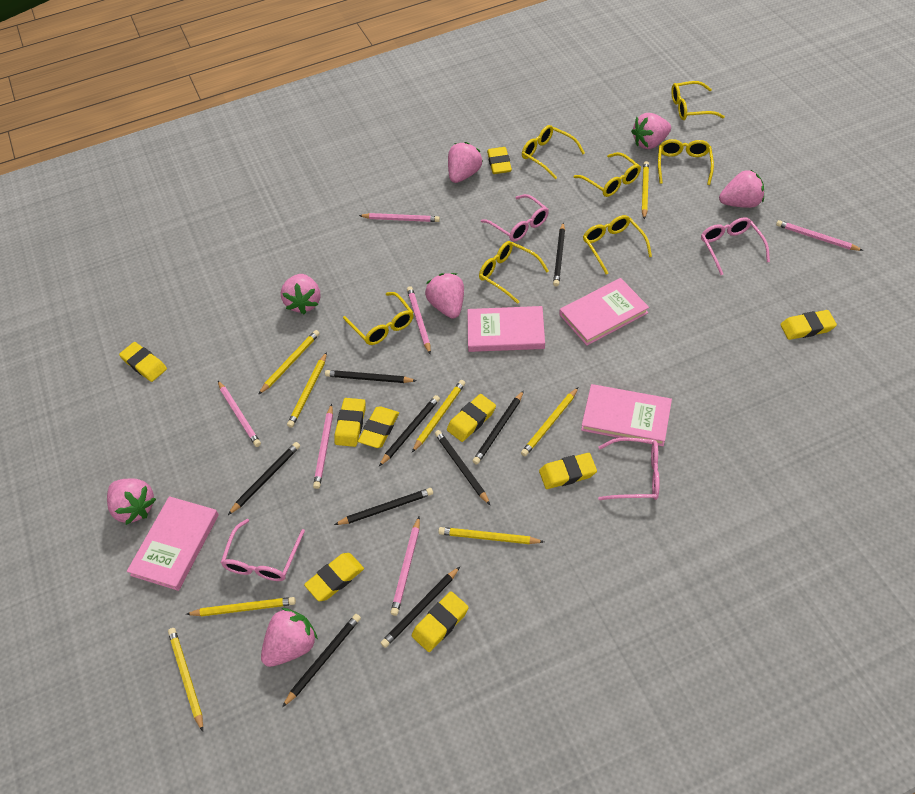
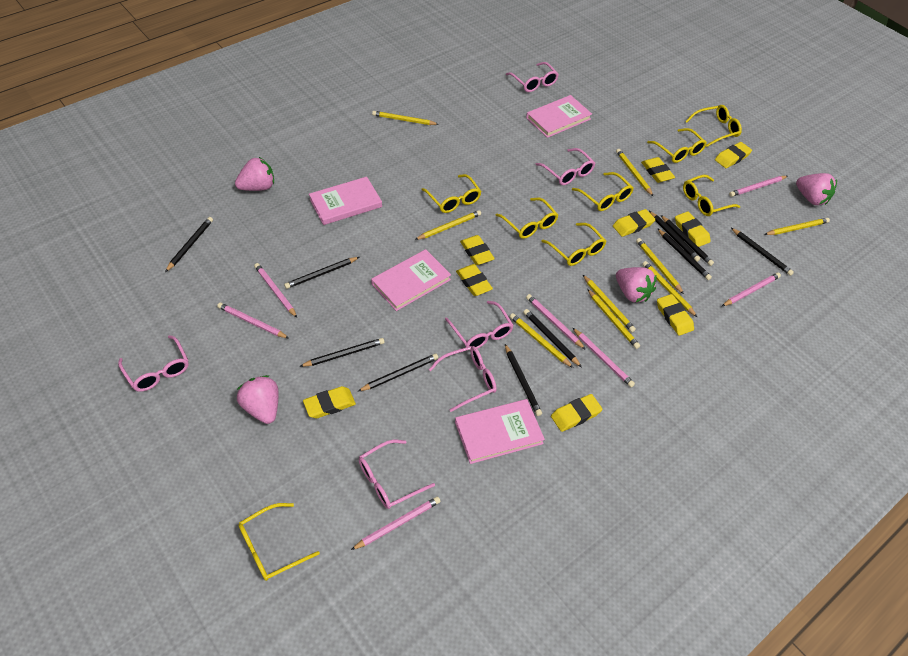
black pencil: [228,442,300,515] [282,614,361,707] [325,370,417,383] [334,488,433,525] [379,395,440,466] [381,567,460,648] [435,430,490,505] [473,390,524,465] [553,223,565,287] = 9 -> [165,217,213,272] [284,257,359,289] [299,338,385,367] [358,354,438,391] [505,344,542,416] [523,309,582,367] [649,211,700,262] [657,228,712,280] [661,215,714,266] [731,228,794,276] = 10
pink glasses: [221,519,305,581] [481,194,549,242] [598,437,660,500] [701,217,770,275] = 4 -> [118,335,189,392] [359,440,435,509] [429,346,497,412] [445,301,514,349] [506,62,559,92] [535,148,595,185] = 6
pink pencil: [218,381,261,447] [313,404,333,489] [359,213,440,222] [390,517,420,616] [407,286,431,354] [776,220,863,251] = 6 -> [217,303,289,338] [254,263,297,318] [351,496,441,550] [526,294,586,350] [573,328,635,388] [722,273,781,306] [729,176,788,197] = 7
pink strawberry: [107,478,156,525] [261,608,318,667] [281,274,320,314] [425,273,464,319] [448,142,483,183] [631,113,671,149] [719,170,764,208] = 7 -> [235,157,274,191] [237,375,278,424] [616,267,657,303] [796,173,837,205] = 4
yellow glasses: [343,292,413,345] [479,241,549,304] [522,125,585,179] [574,152,641,197] [583,215,652,275] [658,139,714,185] [671,81,725,120] = 7 -> [238,503,320,581] [421,174,481,213] [496,198,558,239] [541,223,606,266] [572,172,634,211] [647,128,707,163] [683,175,740,216] [685,105,742,147] = 8
yellow pencil: [168,628,203,732] [186,597,296,616] [258,330,320,395] [287,352,327,428] [412,380,465,452] [438,527,544,544] [521,387,578,457] [642,161,649,219] = 8 -> [372,111,439,125] [415,210,481,240] [510,313,573,368] [583,275,636,332] [588,289,640,349] [616,149,654,197] [636,238,684,294] [642,261,697,317] [764,218,830,235] = 9

